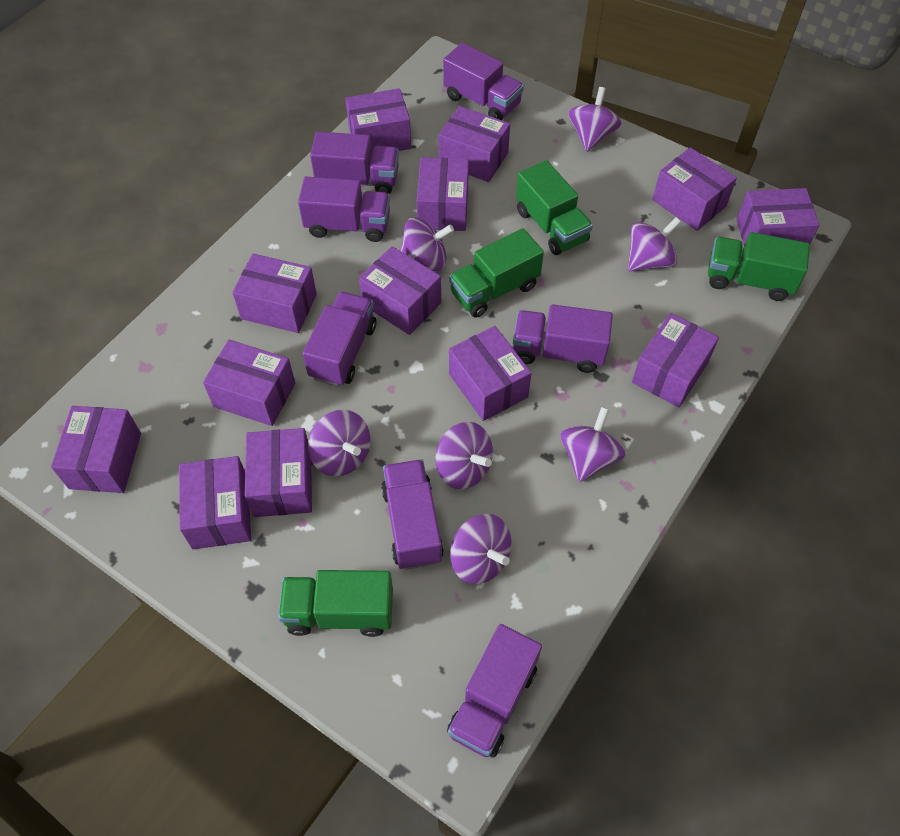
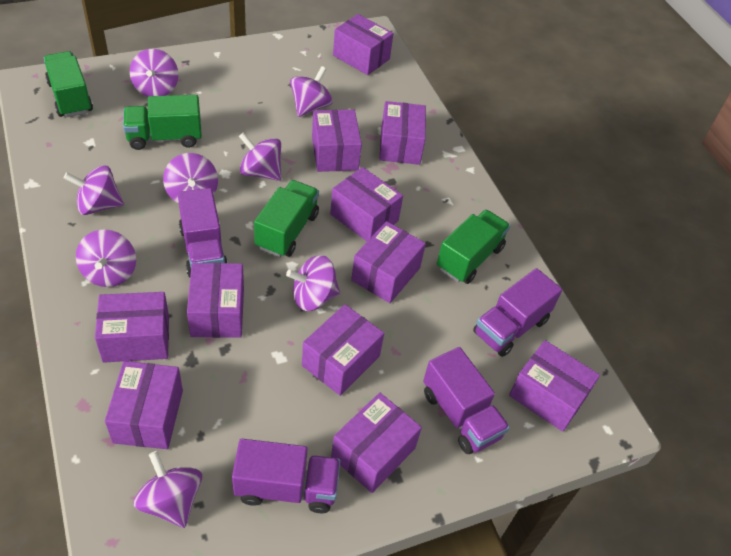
purple box: [51,406,141,493] [179,456,251,549] [203,340,295,426] [232,254,317,333] [245,428,312,517] [345,88,411,152] [359,246,441,335] [417,157,469,231] [439,106,510,182] [449,326,532,421] [632,313,719,407] [652,147,737,231] [737,188,819,245] = 13 -> [95,292,169,363] [105,361,183,449] [187,263,244,338] [302,304,384,396] [312,110,362,172] [330,167,403,241] [331,393,422,493] [333,14,393,75] [351,221,426,303] [379,101,426,165] [509,340,600,432] = 11
purple spinning top: [308,410,370,477] [400,217,454,271] [436,422,493,489] [450,514,512,584] [560,407,626,482] [568,87,622,152] [628,217,681,272] = 7 -> [64,165,124,215] [76,229,136,287] [130,49,179,97] [134,451,202,528] [163,153,218,203] [239,132,281,181] [286,255,340,311] [290,66,333,117] = 8
purple truck: [298,177,390,242] [303,292,376,387] [310,131,399,194] [381,459,444,570] [443,43,524,120] [447,624,542,758] [513,304,613,373] = 7 -> [178,188,228,278] [232,439,340,513] [423,347,510,454] [473,268,562,357] = 4

